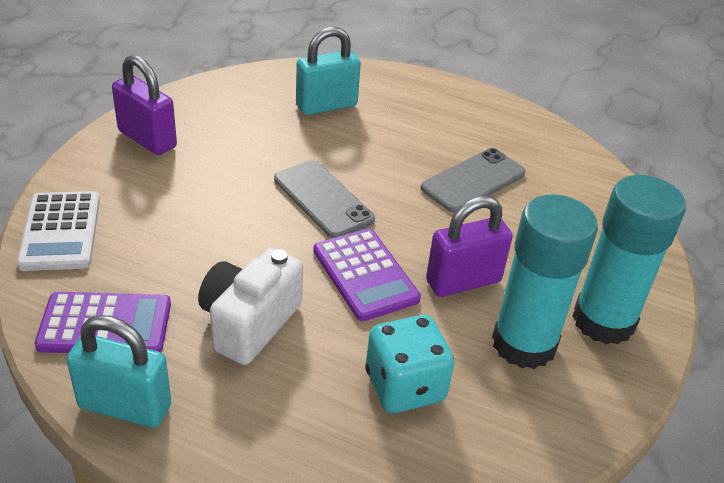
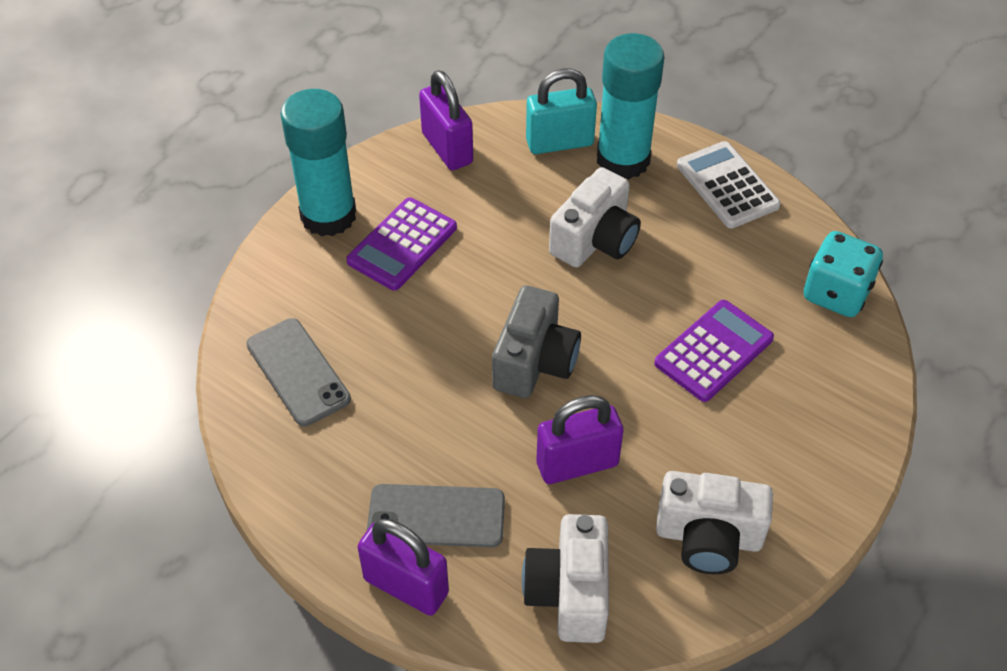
grey camera: none = 0 -> [492,285,581,398] = 1
purple padlock: [112,55,177,155] [426,196,513,297] = 2 -> [357,519,449,616] [419,70,473,170] [536,395,624,484] = 3
turquoise padlock: [66,315,171,428] [296,27,361,115] = 2 -> [526,68,597,154] = 1
white camera: [198,248,303,365] = 1 -> [522,514,609,643] [549,167,641,268] [656,471,773,574] = 3

